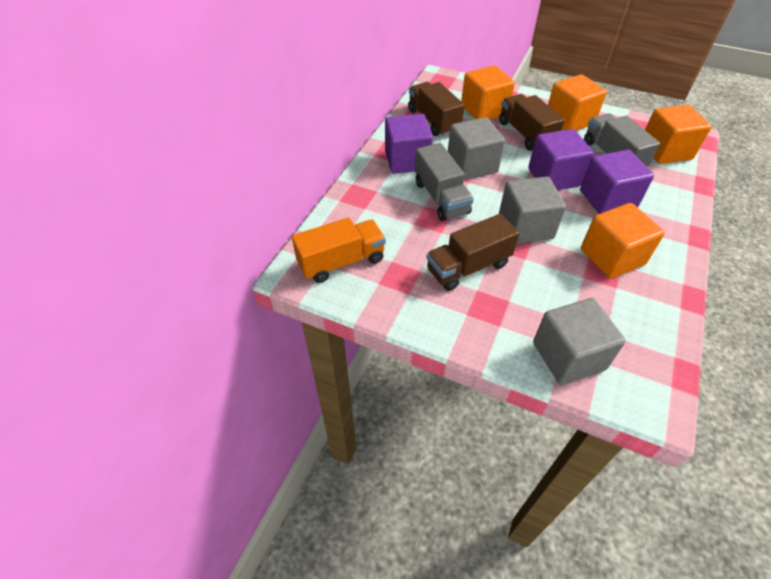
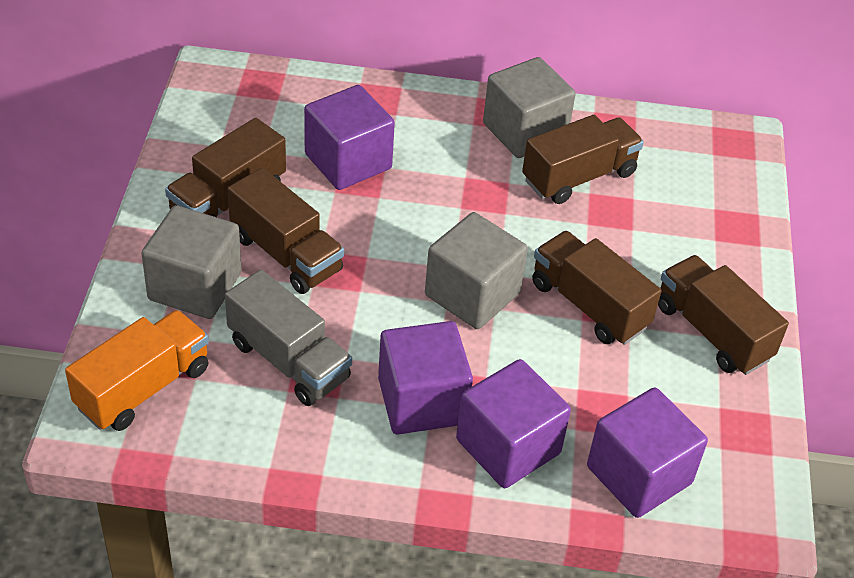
brown truck: [408,82,465,136] [426,214,519,291] [499,94,564,151] = 3 -> [165,118,286,217] [228,168,344,294] [522,115,644,204] [532,231,662,345] [658,255,789,375] = 5
grey truck: [415,143,474,221] [584,113,660,167] = 2 -> [225,270,352,406] = 1
orange cube: [461,65,515,120] [548,74,607,131] [581,203,665,279] [645,105,712,164] = 4 -> none = 0
purple cube: [385,114,433,174] [528,129,594,190] [580,150,654,214] = 3 -> [304,85,395,190] [378,321,473,434] [456,359,571,488] [587,387,708,518] = 4

